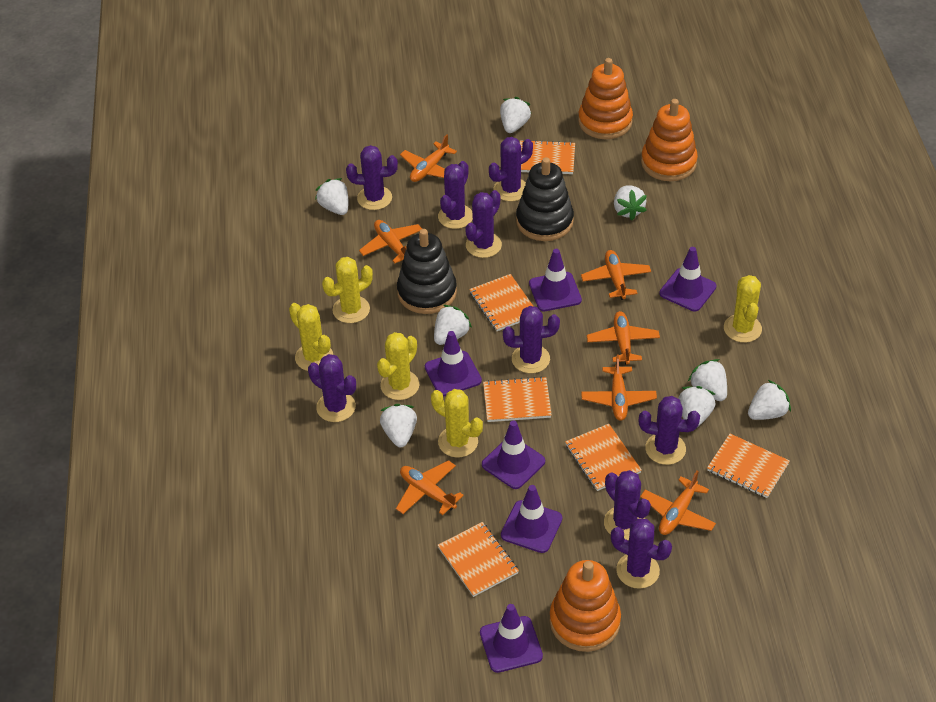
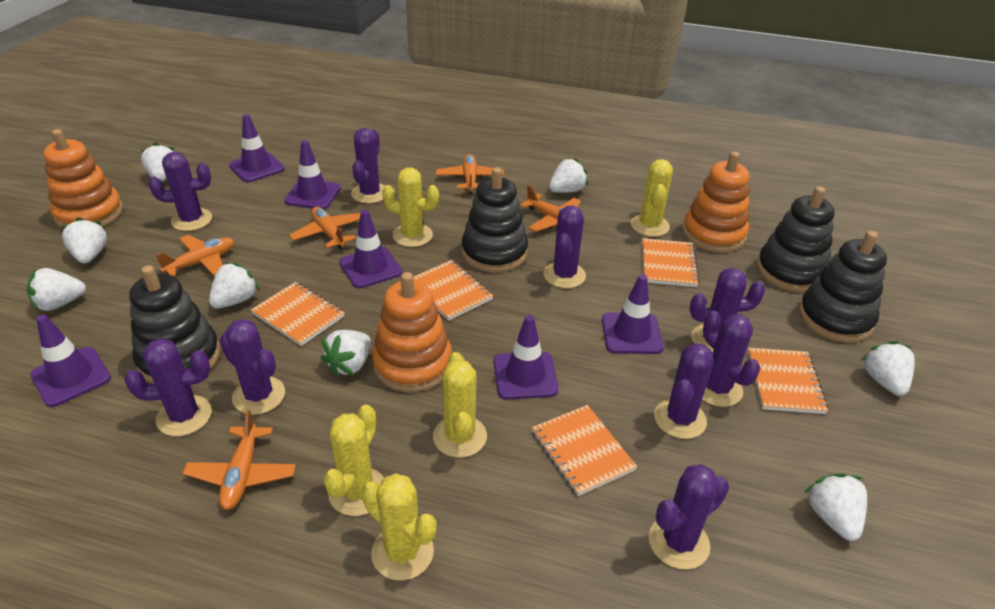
black stacking toy: [397,229,457,314] [516,157,574,241] = 2 -> [129,265,220,384] [462,167,528,272] [757,186,835,292] [799,231,887,342] = 4
orange notebook: [438,522,519,597] [469,274,534,331] [483,377,552,422] [520,140,575,174] [565,424,642,491] [707,434,790,498] = 6 -> [251,282,345,346] [413,260,493,321] [532,405,637,496] [642,238,700,287] [748,348,828,414] = 5
orange plane: [359,220,422,263] [396,460,464,515] [400,134,457,182] [581,250,651,300] [581,355,657,421] [587,311,660,365] [640,471,716,535] = 7 -> [156,235,234,277] [182,410,296,510] [289,207,361,250] [436,154,504,194] [520,185,581,232] = 5

